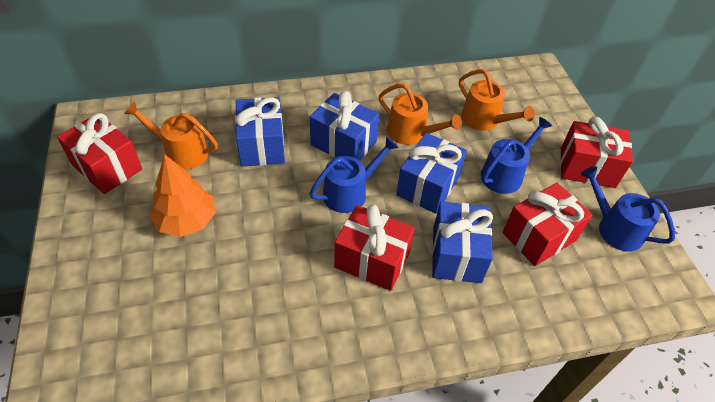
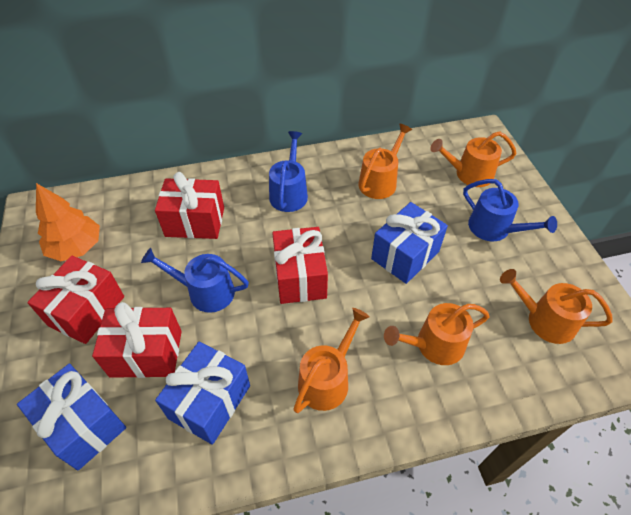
blue gift: [235,97,285,167] [310,91,379,161] [396,133,467,214] [432,202,493,283] = 4 -> [17,364,126,471] [155,342,250,445] [371,202,448,284] = 3
orange watering can: [124,102,218,170] [379,84,462,145] [459,69,535,131] = 3 -> [293,308,370,413] [358,124,412,199] [384,303,490,365] [430,131,517,187] [500,269,613,344] = 5

